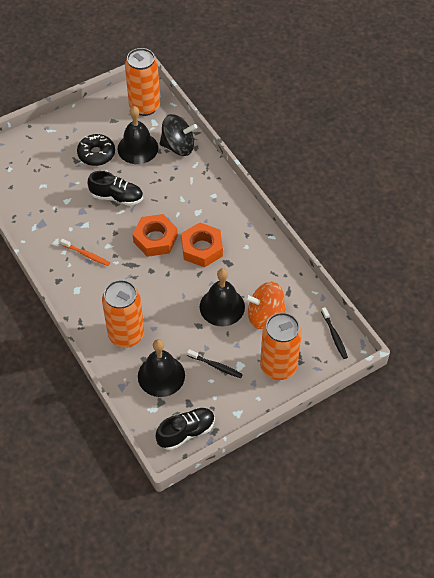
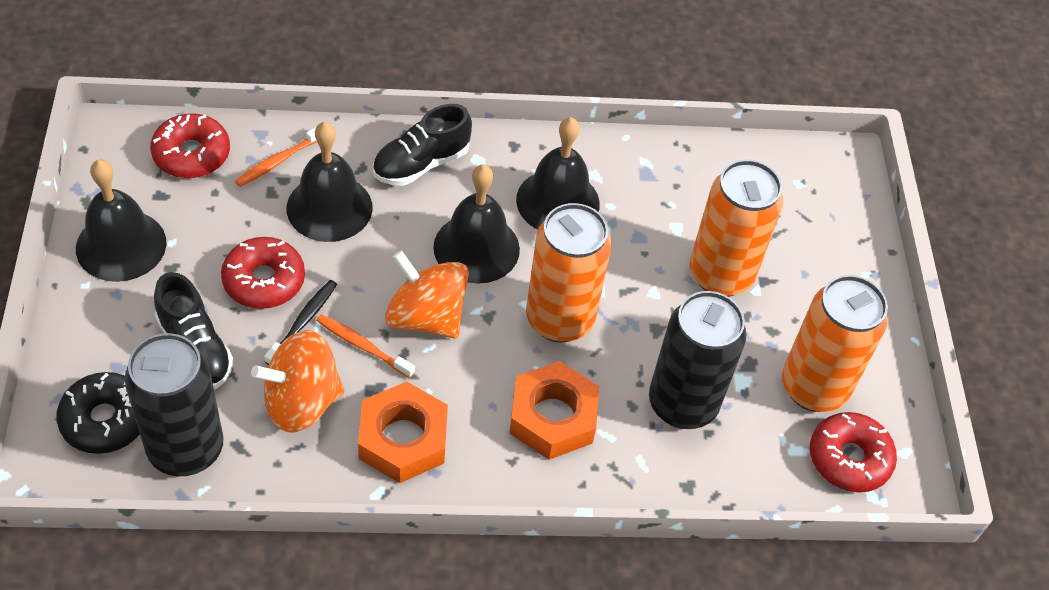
black bell: [117,106,158,164] [138,339,185,397] [200,268,245,326] = 3 -> [76,159,166,282] [287,122,373,242] [433,164,520,284] [516,117,600,230] = 4
black can: none = 0 -> [125,333,224,476] [649,291,747,429] = 2
black spinning top: [160,114,197,156] = 1 -> none = 0
black toothbrush: [187,349,243,378] [321,307,348,359] = 2 -> [264,280,337,365] = 1
orange spinning top: [244,282,286,329] = 1 -> [251,330,344,433] [385,250,469,339] = 2
orange toothbrush: [60,239,110,266] = 1 -> [235,127,317,187] [316,314,415,378] = 2
red donut: none = 0 -> [150,113,230,178] [221,237,305,309] [810,412,897,492] = 3

